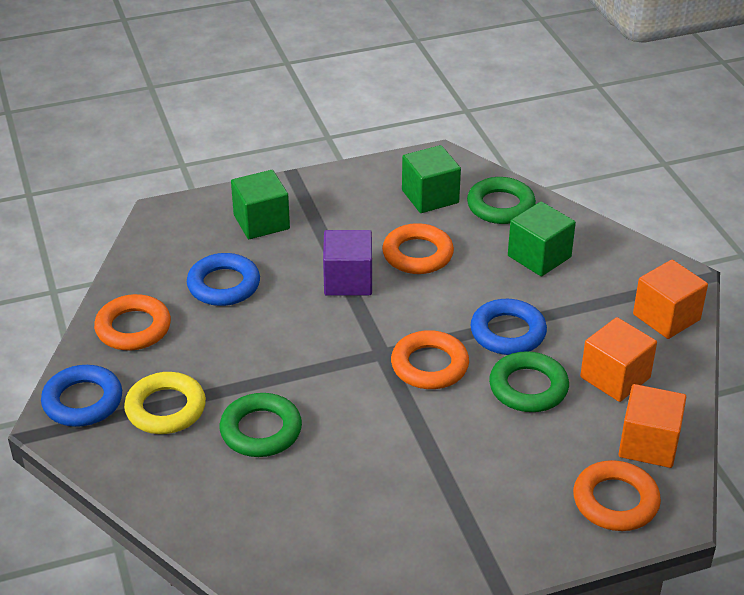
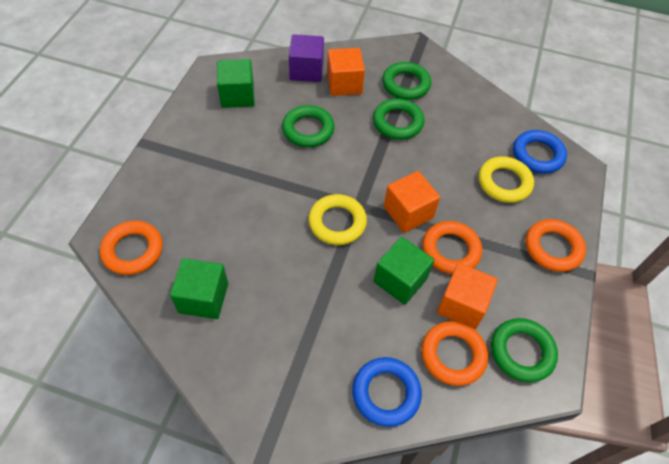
blue ring: [41,365,122,427] [187,253,260,306] [470,299,547,355] = 3 -> [352,357,422,427] [513,130,567,174] = 2
green ring: [220,393,302,457] [467,177,536,224] [489,351,569,412] = 3 -> [282,105,334,147] [373,98,424,140] [382,62,431,100] [491,318,558,382] = 4
yellow ring: [124,372,206,434] = 1 -> [309,194,367,245] [479,156,534,203] = 2

